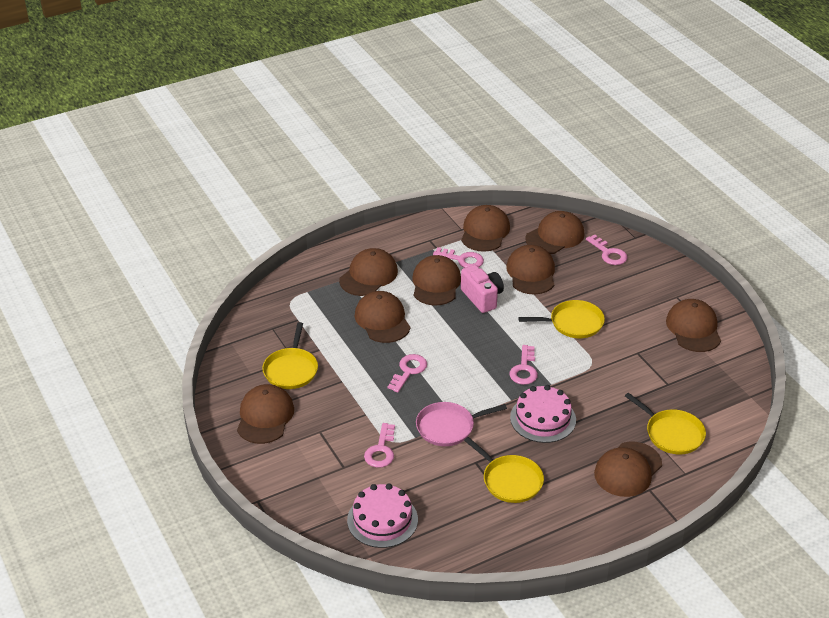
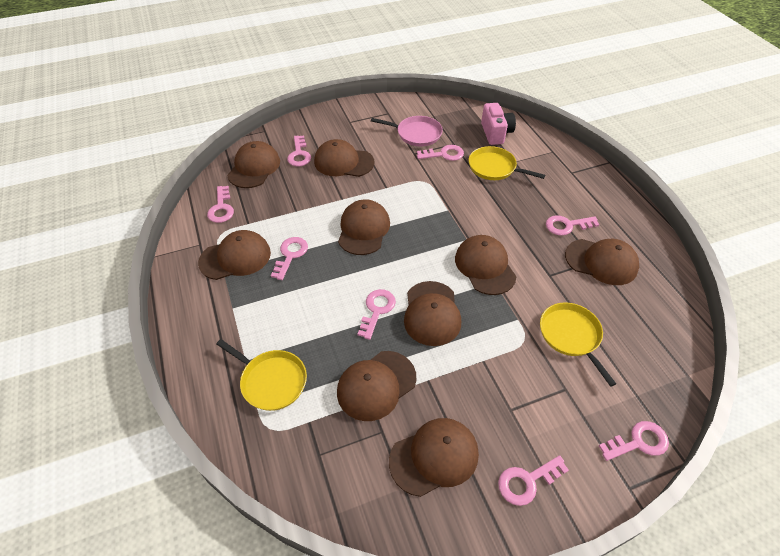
pink cake: [347,484,418,548] [510,385,576,443] = 2 -> none = 0
pink key: [364,423,395,468] [388,354,427,393] [433,247,484,268] [509,345,538,385] [586,235,627,265] = 5 -> [207,186,234,223] [271,237,308,280] [287,135,311,166] [358,289,396,340] [417,145,464,161] [498,455,569,506] [546,215,599,236] [599,421,669,461] = 8
yellow pan: [262,322,318,389] [464,437,544,503] [518,300,605,338] [625,393,706,455] = 4 -> [216,339,307,411] [469,146,545,180] [540,303,616,387] = 3

